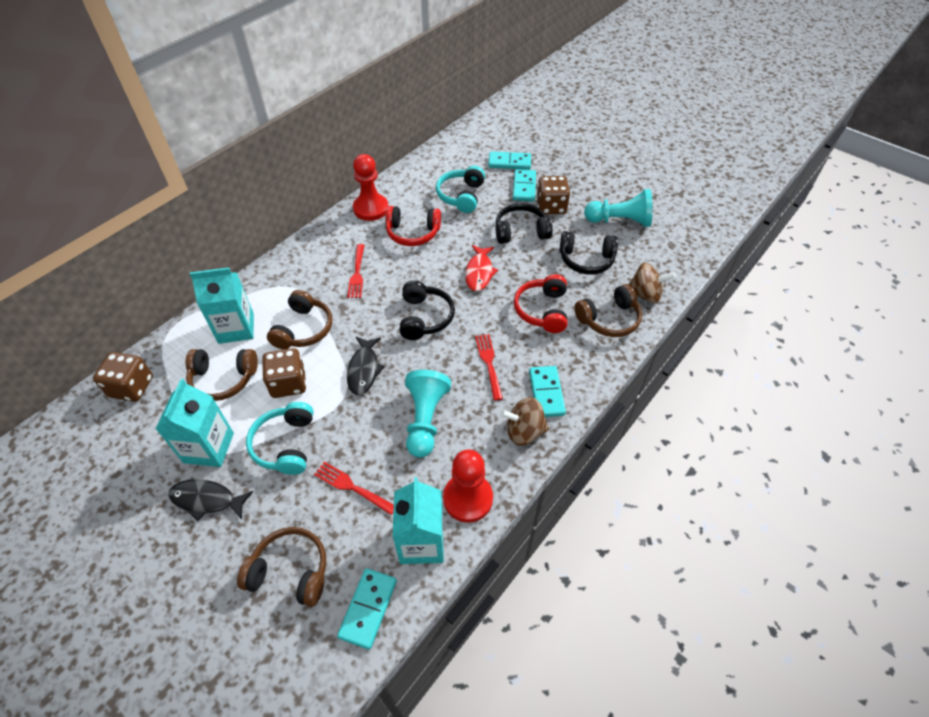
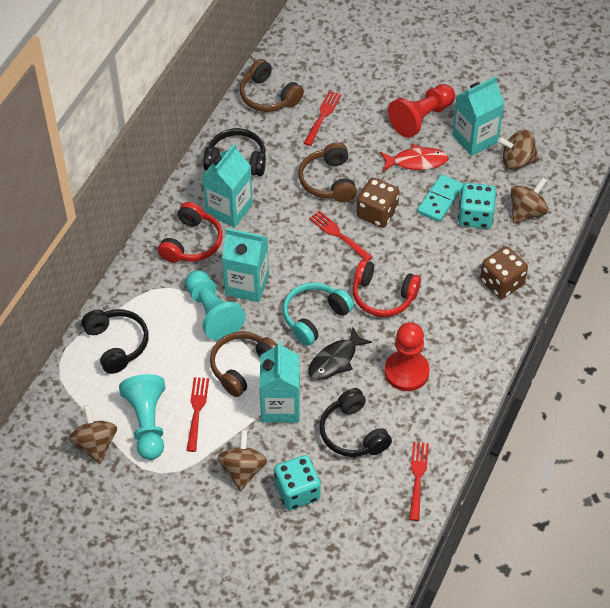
black fish: [168,479,254,521] [347,337,385,395] = 2 -> [308,327,372,380] = 1
brown dice: [93,352,153,402] [262,348,306,398] [536,176,570,214] = 3 -> [356,178,399,228] [480,246,528,299] = 2
brown headphones: [186,349,258,401] [237,527,326,607] [267,290,332,350] [574,284,642,337] = 4 -> [210,331,278,397] [240,59,304,112] [298,142,357,202] = 3
brown spinning top: [500,397,549,446] [629,263,676,303] = 2 -> [69,405,117,464] [218,430,267,491] [498,130,539,170] [511,177,548,224] = 4
red fork: [314,462,394,515] [347,244,365,298] [475,334,503,401] = 3 -> [186,377,209,452] [304,91,342,146] [309,211,372,261] [409,442,429,521] = 4
turquoise carton: [156,379,234,467] [190,267,254,344] [393,477,444,564] = 3 -> [202,143,253,227] [222,228,269,302] [259,341,300,423] [452,76,505,156] = 4
turquoise dice: none = 0 -> [274,455,321,510] [458,183,497,229] = 2
turquoise domino: [337,568,397,650] [488,151,531,170] [513,169,536,202] [529,366,566,417] = 4 -> [417,174,464,222] = 1
turquoise headphones: [246,402,313,475] [436,166,485,213] = 2 -> [283,282,354,346] = 1

